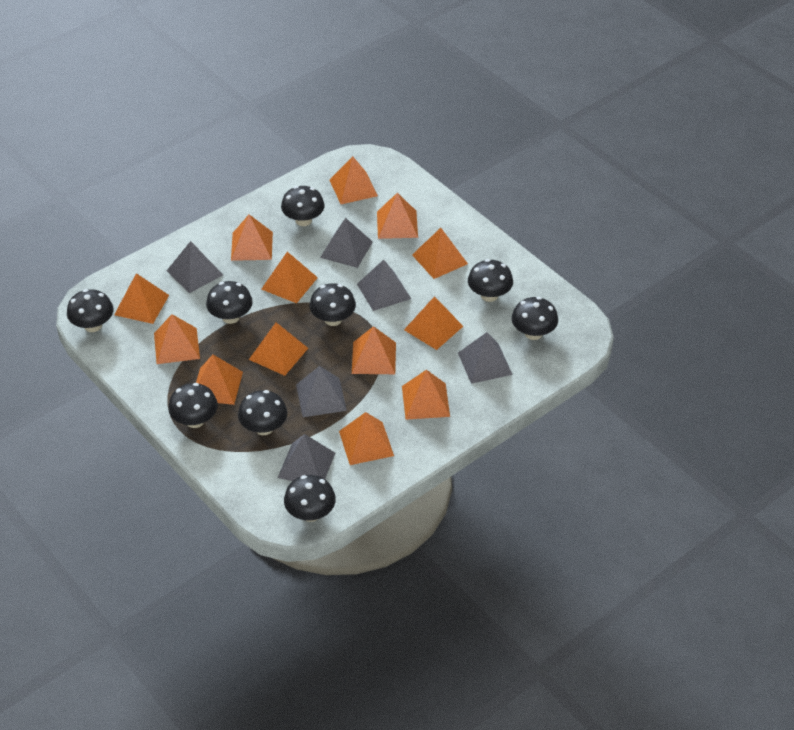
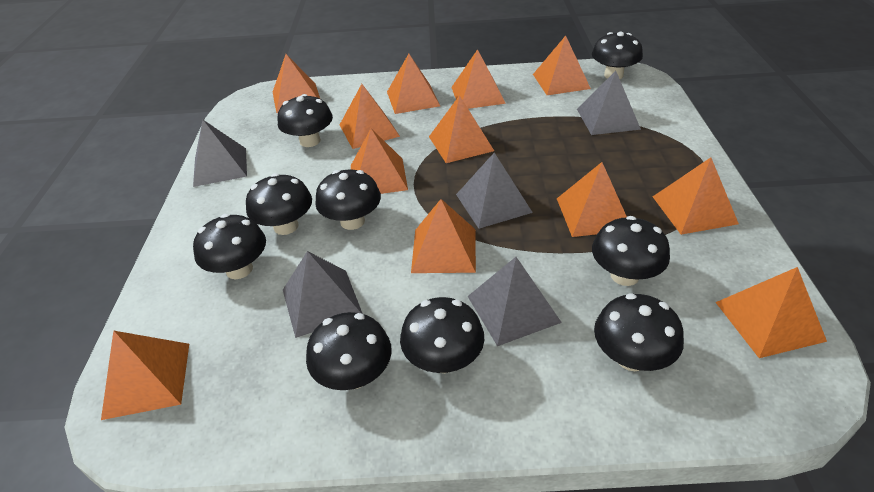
grey pyramid: [167,241,223,293] [278,434,335,481] [296,366,347,417] [320,218,373,268] [357,260,411,311] [458,332,513,384] = 6 -> [193,120,247,187] [283,251,363,338] [456,153,533,229] [468,257,562,346] [577,71,641,135] = 5
orange pyramid: [114,273,169,324] [154,314,200,364] [196,355,243,405] [231,215,273,261] [249,322,308,376] [261,252,318,303] [330,156,378,204] [339,412,394,465] [352,326,396,374] [377,193,418,239] [402,370,450,420] [404,296,463,350] [412,228,468,279] = 13 -> [101,331,189,420] [273,54,320,113] [340,84,400,149] [351,128,408,194] [387,54,440,114] [411,199,476,273] [429,95,494,163] [451,49,506,109] [533,36,591,95] [557,162,627,237] [653,158,739,235] [715,267,827,358] = 12

